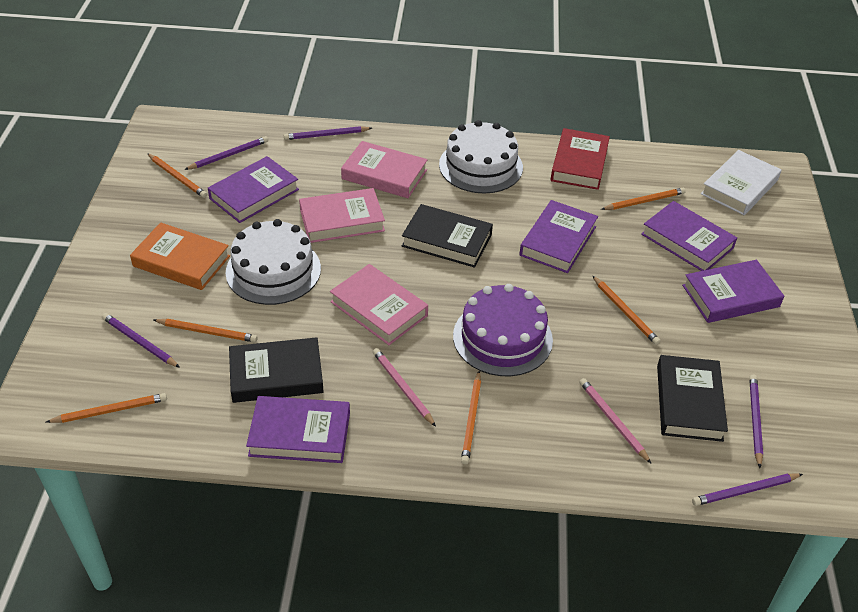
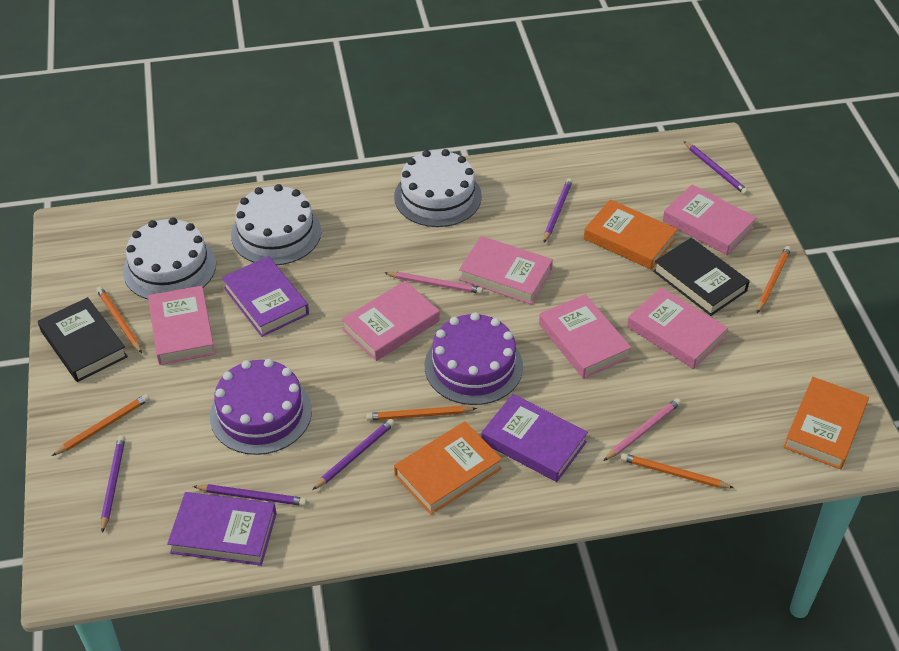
black book: [229,337,323,403] [402,204,493,268] [657,355,728,442] = 3 -> [38,297,128,382] [653,238,750,316] = 2
orange book: [130,222,230,290] = 1 -> [394,422,502,515] [584,199,678,269] [784,377,869,470] = 3
orange pencil: [46,393,167,423] [147,153,207,198] [153,319,258,342] [461,371,481,464] [593,276,661,345] [601,188,686,210] = 6 -> [52,394,150,456] [96,286,142,353] [366,406,477,421] [621,453,734,488] [757,246,791,313] = 5
pink book: [299,188,385,243] [330,264,428,345] [341,141,428,198] = 3 -> [148,286,215,365] [341,281,440,361] [459,236,553,304] [539,294,631,379] [627,287,728,369] [663,184,757,255] = 6
purple book: [208,156,299,223] [246,396,350,463] [519,200,598,273] [641,201,737,271] [682,260,784,323] = 5 -> [167,492,277,566] [222,256,309,337] [481,394,588,482] = 3
purple cake: [453,284,553,376] = 1 -> [210,359,312,455] [425,312,523,405] = 2
red book: [551,128,610,190] = 1 -> none = 0
white book: [701,150,781,215] = 1 -> none = 0
white cake: [226,219,321,305] [439,120,523,193] = 2 -> [123,217,216,299] [231,184,321,265] [394,149,482,227] = 3

